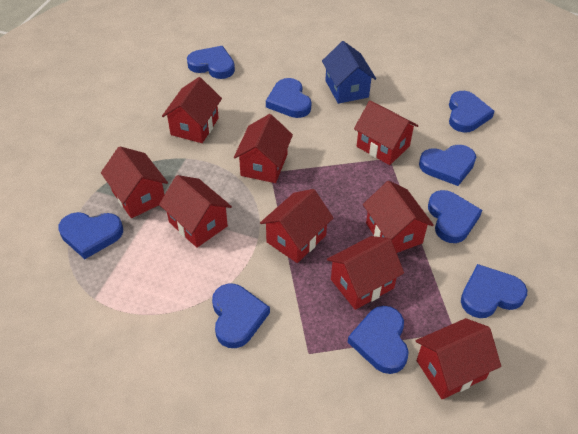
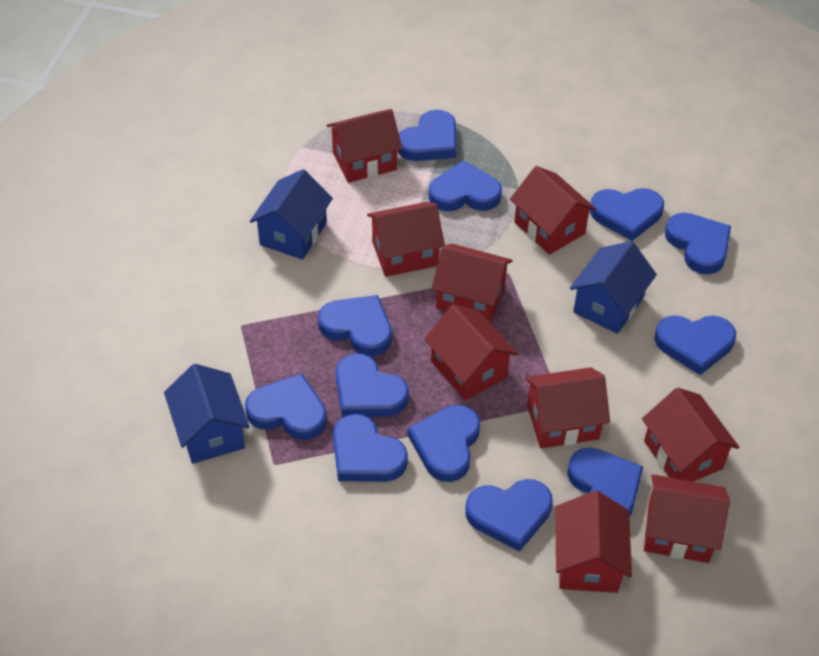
blue heart: [58,212,123,259] [187,46,235,79] [212,283,270,348] [266,78,311,118] [348,306,409,374] [419,145,476,186] [428,190,482,243] [449,91,495,132] [461,264,527,318] = 9 -> [245,373,327,440] [318,295,392,356] [333,414,408,482] [336,353,409,417] [398,110,456,161] [408,405,480,482] [429,160,502,211] [465,479,553,552] [567,447,643,517] [590,188,664,241] [655,315,736,375] [665,213,731,274] = 12
blue house: [322,41,376,104] = 1 -> [164,364,250,464] [250,169,333,260] [570,241,657,334] = 3

